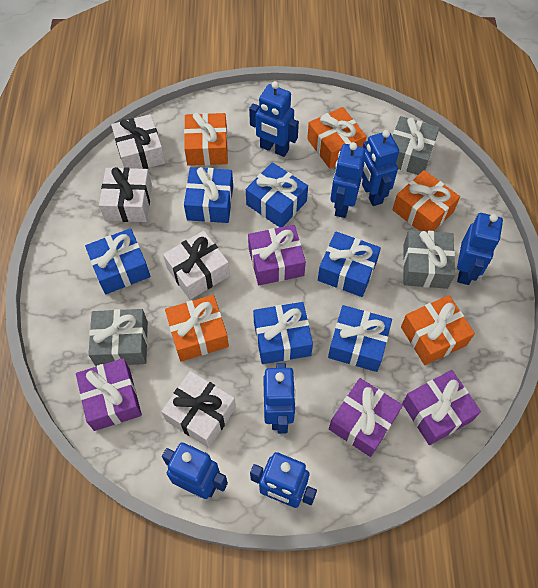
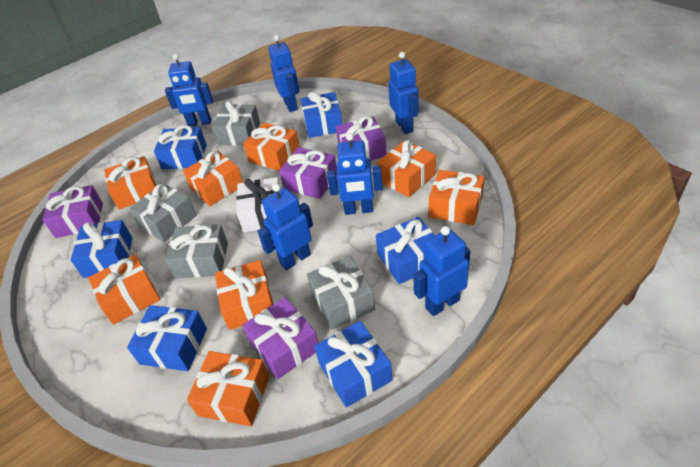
blue robot: [162,442,228,499] [249,81,299,157] [250,452,317,508] [263,363,296,434] [331,142,365,218] [362,130,399,206] [457,213,503,285] = 7 -> [165,54,213,126] [257,184,313,270] [268,35,299,112] [327,133,383,215] [388,52,419,134] [413,226,470,316] = 6
grey gift: [88,309,148,366] [392,116,440,175] [403,230,455,289] = 3 -> [129,183,197,242] [165,224,228,278] [212,101,260,145] [307,256,375,329] = 4
orange gift: [165,295,229,362] [184,112,228,166] [307,107,367,169] [392,170,460,231] [401,295,475,365] = 5 -> [88,254,160,325] [104,156,157,210] [183,151,243,206] [187,351,269,426] [215,260,273,330] [243,122,300,171] [377,140,436,197] [429,170,485,225] = 8
white gift: [99,167,152,222] [111,114,165,169] [161,371,236,448] [163,231,230,300] = 4 -> [236,177,279,232] = 1

